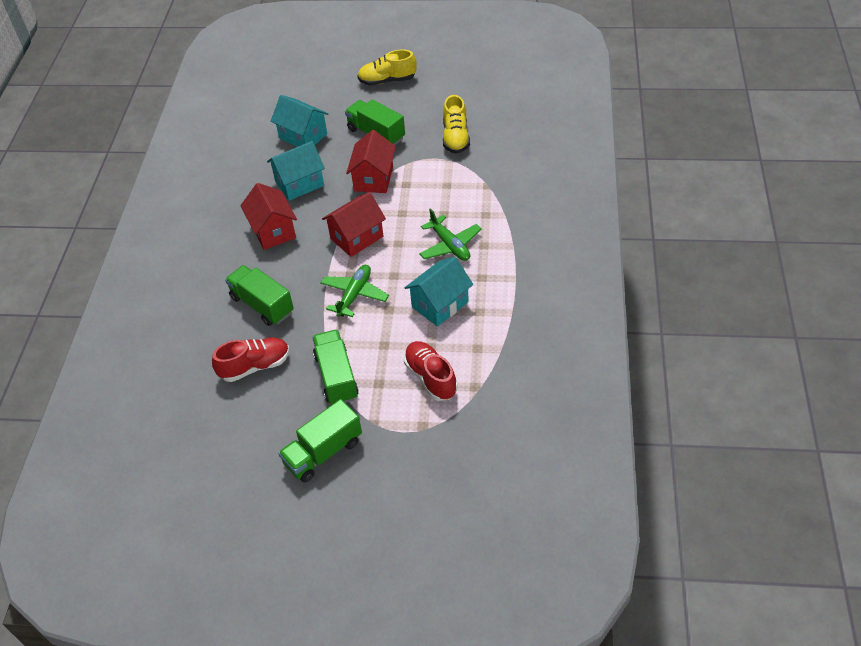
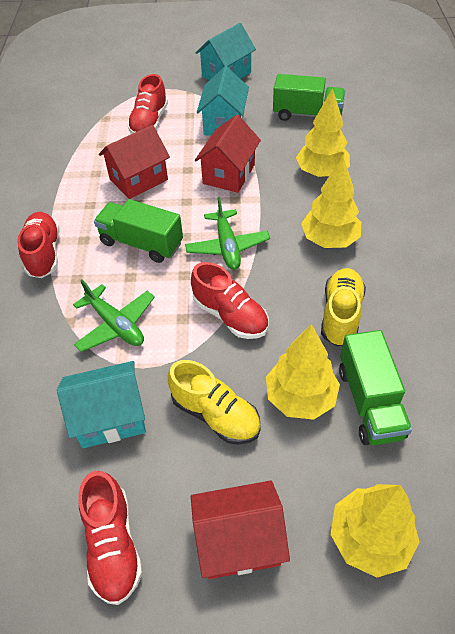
green truck: [225,265,294,326] [278,399,362,482] [312,330,359,404] [345,100,405,145] = 4 -> [94,199,183,263] [273,74,345,121] [339,330,412,445] = 3
red shoe: [212,337,289,382] [404,341,457,401] = 2 -> [17,212,59,278] [78,471,143,605] [127,74,168,134] [191,262,268,339] = 4
yellow tree: none = 0 -> [266,324,340,420] [296,88,350,177] [301,157,361,248] [330,484,420,577] = 4

